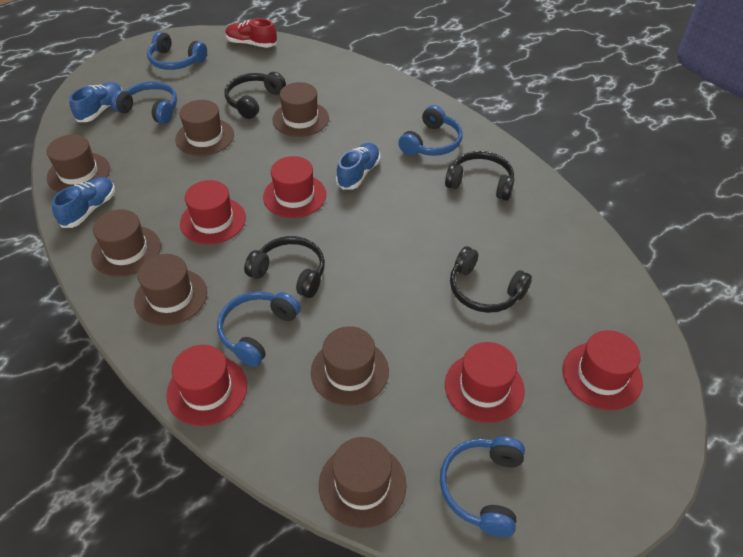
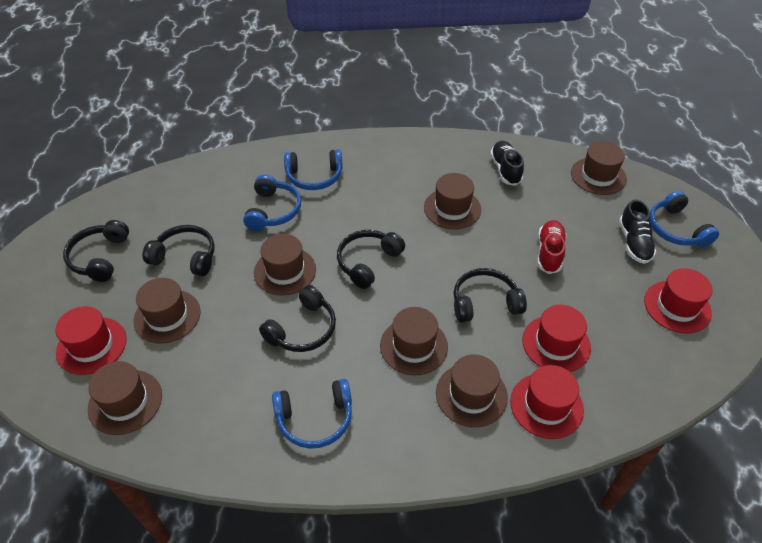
black headphones: [225,72,286,119] [244,236,325,298] [445,151,515,201] [450,246,532,313] = 4 -> [63,220,129,282] [143,225,215,276] [259,285,336,352] [337,230,405,289] [454,268,527,323] = 5
black shoe: none = 0 -> [490,141,524,186] [619,199,656,264] = 2
blue headphones: [111,81,177,124] [147,31,207,70] [217,291,301,367] [398,105,463,156] [440,436,525,537] = 5 -> [243,174,301,231] [272,379,352,449] [284,149,343,190] [649,191,719,247] = 4
blue shoe: [52,177,115,228] [69,82,122,122] [336,143,380,190] = 3 -> none = 0
red hat: [166,345,247,426] [180,180,246,244] [263,156,326,218] [445,342,525,423] [562,330,643,410] = 5 -> [55,306,127,375] [510,365,584,439] [522,305,591,372] [644,268,712,333] = 4

